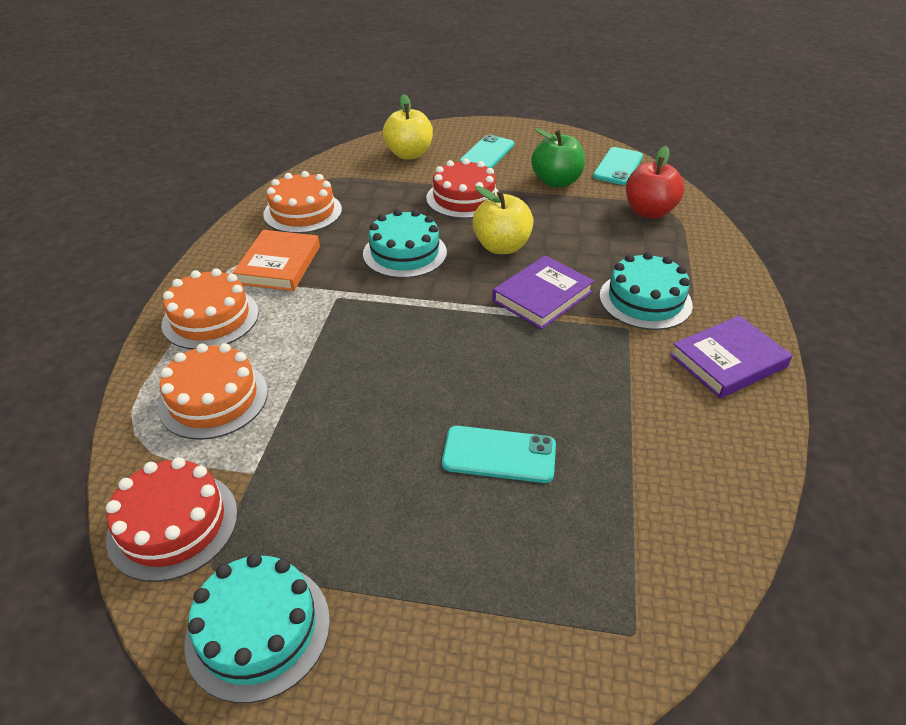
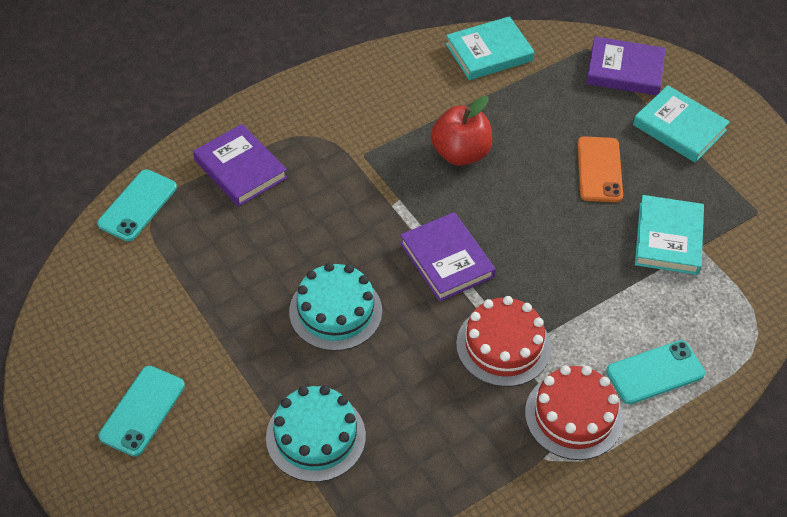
green apple: [531,128,585,188] = 1 -> none = 0
orange book: [232,230,320,291] = 1 -> none = 0
orange cake: [158,343,268,440] [161,268,259,349] [263,171,342,233] = 3 -> none = 0
orange phone: none = 0 -> [577,136,623,202] = 1
purple book: [492,256,594,329] [670,316,793,398] = 2 -> [193,124,287,207] [400,212,496,302] [586,36,666,96] = 3
turquoise book: none = 0 -> [446,16,535,80] [633,85,730,163] [635,195,704,275] = 3
turquoise cake: [184,553,330,703] [363,209,447,278] [600,252,693,330] = 3 -> [266,385,366,482] [289,262,382,351] = 2
yellow apple: [383,94,433,160] [472,186,534,254] = 2 -> none = 0

